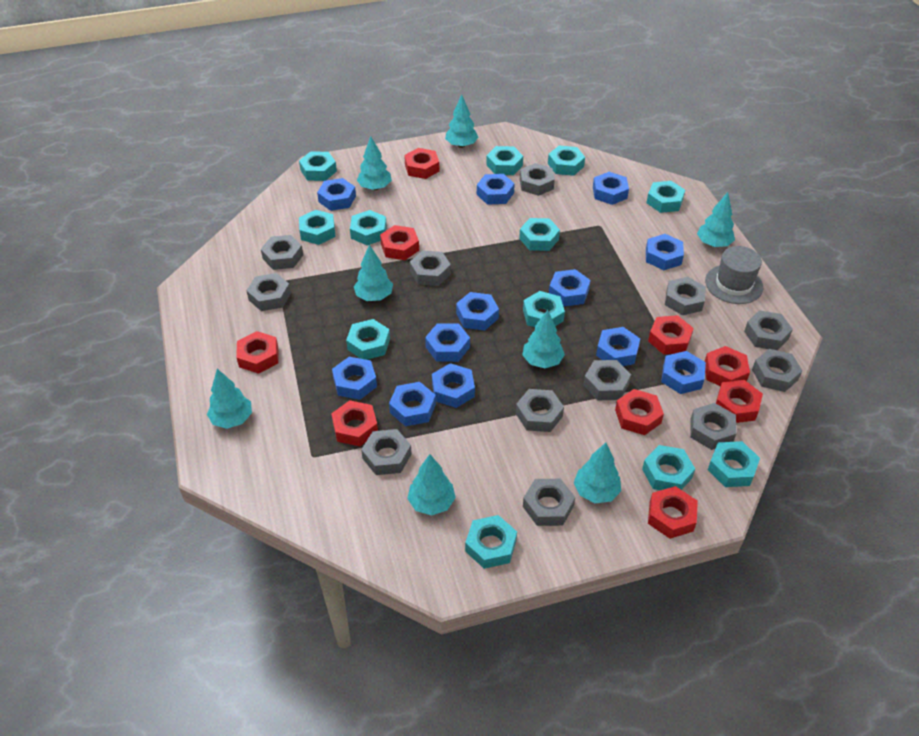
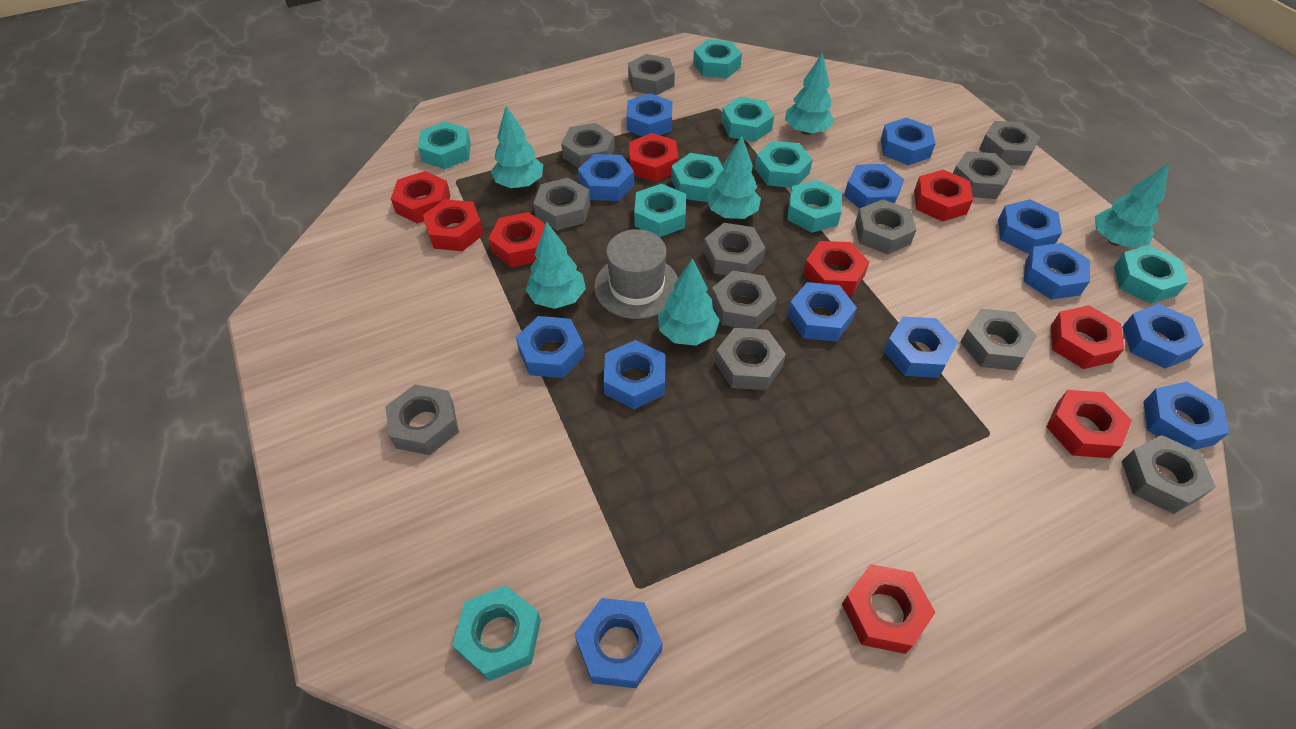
blue nut: [317,178,356,211] [332,357,377,400] [389,382,436,426] [425,323,470,362] [432,363,475,408] [456,292,499,331] [477,174,515,205] [549,269,591,307] [593,172,629,205] [596,327,640,366] [646,234,684,270] [661,351,706,394] = 12 -> [516,316,584,378] [574,598,662,688] [578,154,634,201] [603,340,665,409] [626,93,672,137] [787,282,857,342] [844,164,904,209] [881,118,936,165] [884,317,958,378] [998,199,1062,254] [1024,243,1090,300] [1122,304,1204,369] [1143,381,1229,450] = 13
turquoise nut: [299,151,337,181] [299,210,335,245] [346,319,390,360] [350,210,387,245] [465,515,517,569] [486,146,523,175] [519,218,560,251] [523,291,565,327] [548,145,585,176] [642,445,695,490] [646,181,685,213] [708,441,760,487] = 12 -> [418,121,471,169] [452,585,541,681] [634,184,686,237] [671,153,724,202] [693,39,742,78] [721,97,774,142] [755,141,813,188] [787,180,842,233] [1114,245,1188,304] = 9
turquoise tree: [207,369,252,429] [354,244,393,301] [357,136,392,190] [407,454,456,516] [445,94,478,148] [523,310,565,368] [573,443,621,503] [697,192,735,247] = 8 -> [491,106,543,188] [526,221,586,309] [658,258,720,346] [707,135,761,219] [785,53,834,135] [1095,163,1169,248] = 6

